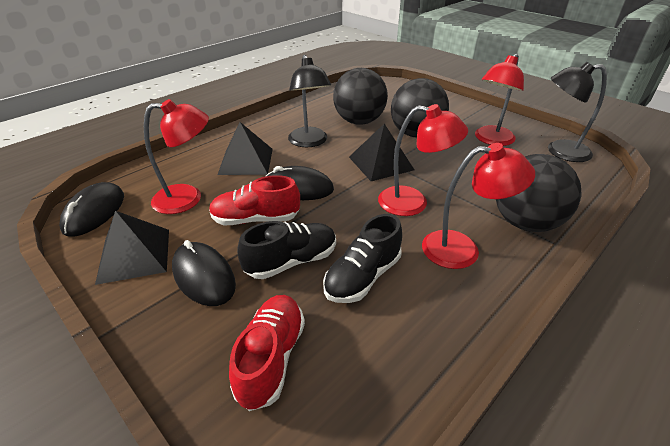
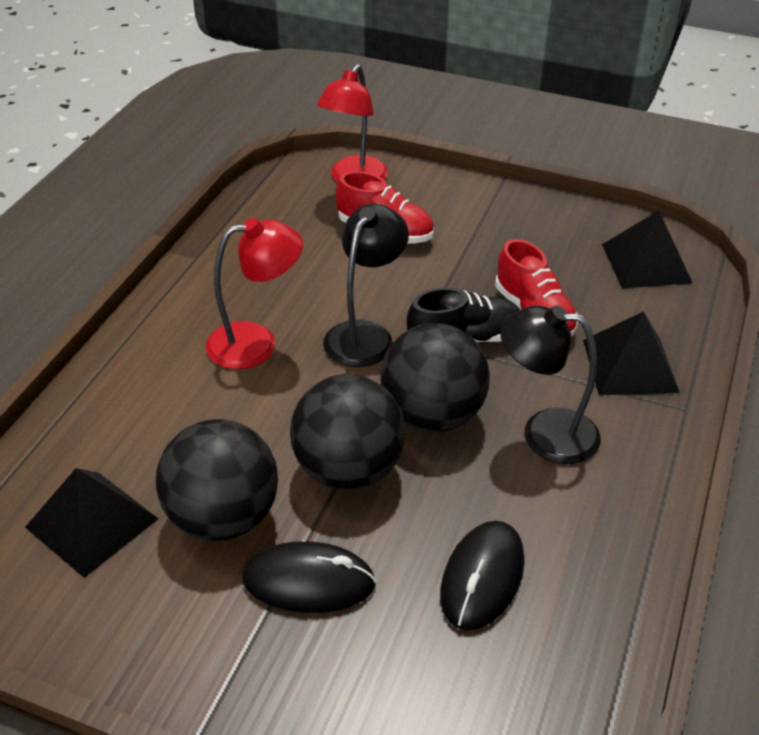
black mouse: [59,182,124,237] [172,240,236,306] [266,166,334,200] = 3 -> [242,541,376,613] [440,521,524,630] = 2
black shoe: [237,221,336,279] [323,214,402,303] = 2 -> [407,288,520,343] = 1
red lamp: [144,99,209,214] [378,104,468,216] [422,143,535,269] [475,53,524,146] = 4 -> [206,218,303,369] [317,64,388,182] = 2

